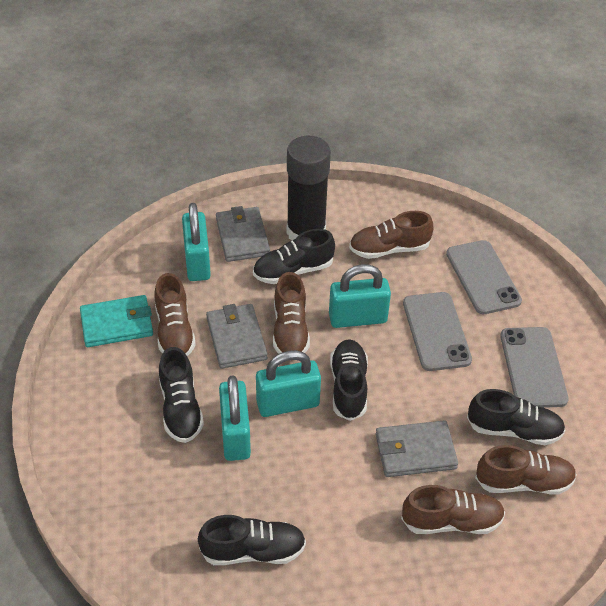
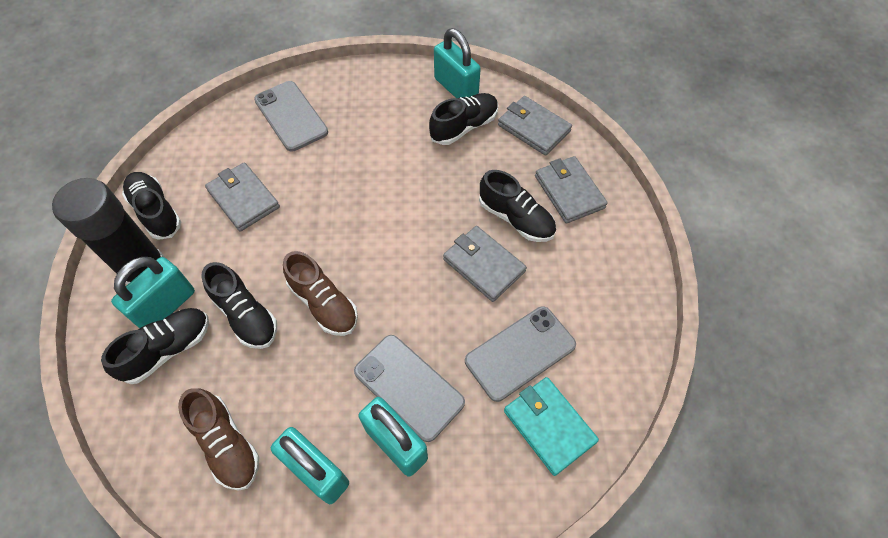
brown shoe: [155,273,196,356] [273,272,310,354] [349,211,434,259] [401,485,505,534] [475,445,577,494] = 5 -> [178,388,259,491] [283,251,358,336] = 2
grey wallet: [206,304,267,369] [216,206,270,262] [375,420,458,477] = 3 -> [205,162,280,231] [443,226,527,302] [498,96,572,155] [535,156,608,224] = 4

